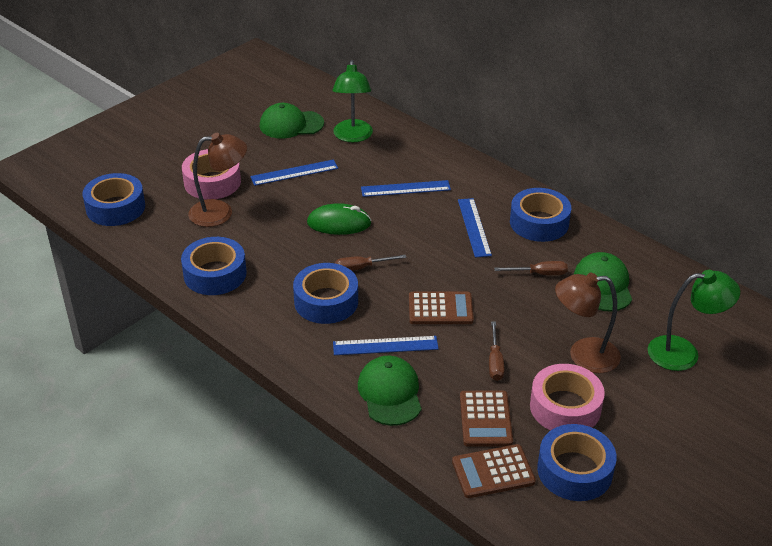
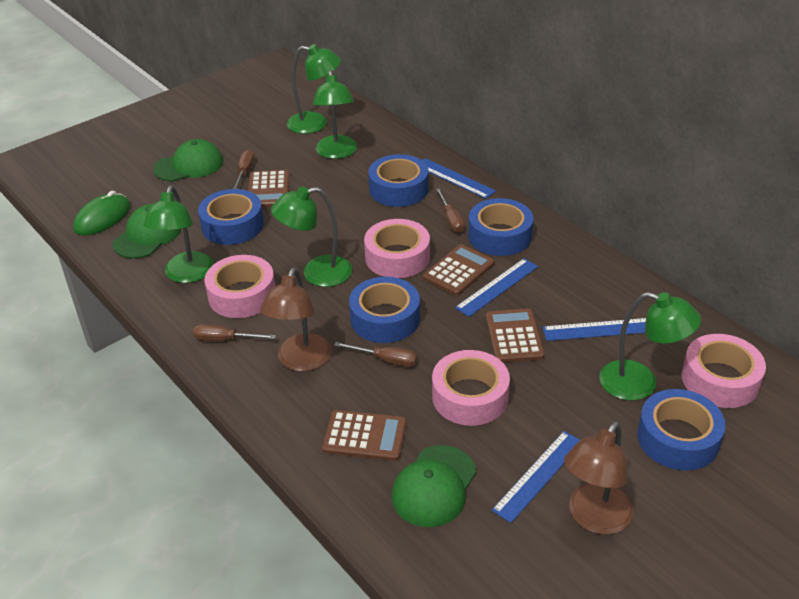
brown calculator: [409,292,474,324] [452,444,536,498] [460,391,513,447] = 3 -> [248,170,289,208] [322,410,407,461] [423,244,494,296] [486,308,545,363] = 4
brown screwdriver: [335,255,406,271] [489,321,505,381] [494,261,568,275] = 3 -> [193,324,276,341] [233,150,255,189] [334,342,417,367] [436,188,465,233] = 4
green lamp: [332,60,373,142] [648,270,740,371] = 2 -> [143,185,214,283] [271,187,352,287] [287,44,341,134] [313,70,357,159] [599,292,701,400] = 5
pink tape: [182,149,241,200] [530,364,605,430] = 2 -> [204,255,275,318] [364,219,430,278] [432,350,510,426] [682,334,766,408] = 4

